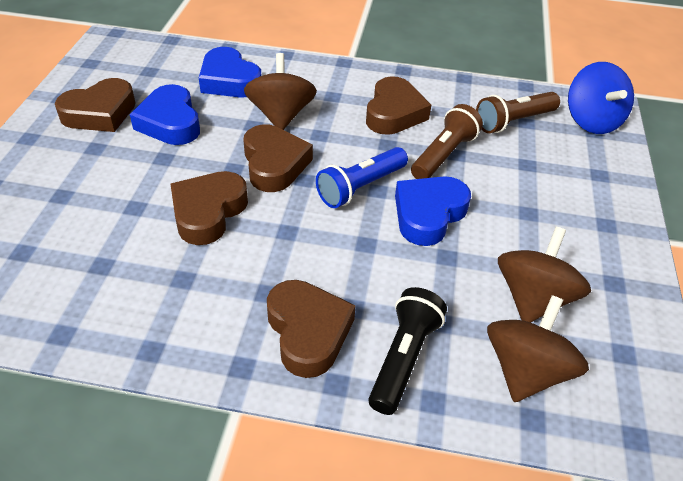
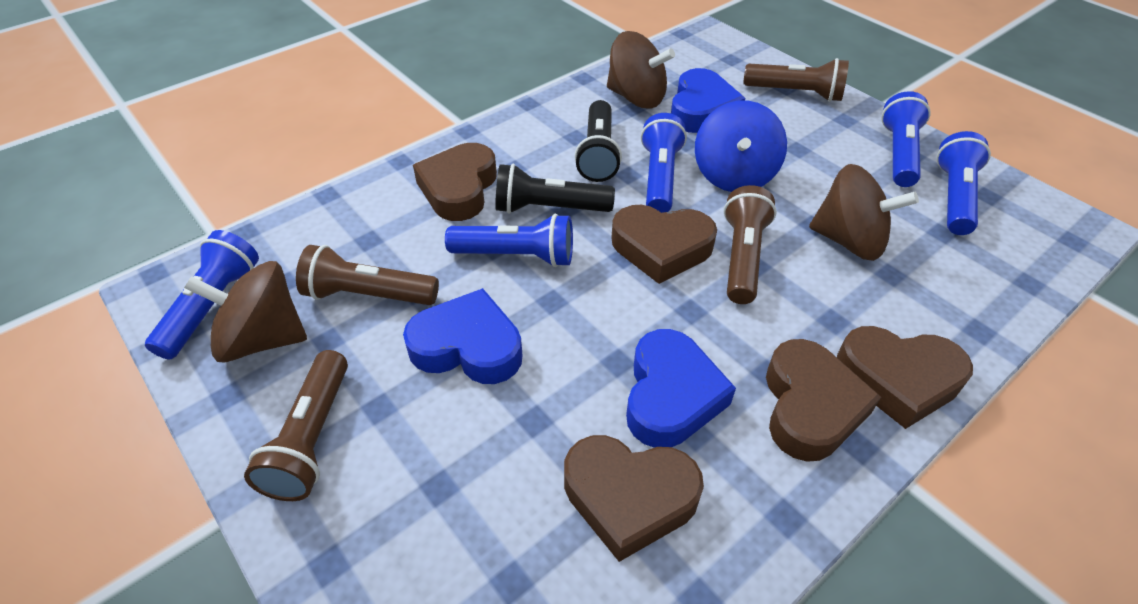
black flashlight: [368,287,447,415] = 1 -> [495,164,615,214] [575,100,622,182] = 2
blue flashlight: [316,147,408,208] = 1 -> [145,230,259,359] [445,214,573,267] [641,113,687,213] [881,91,931,187] [936,131,991,235] = 5
brown flashlight: [411,104,483,179] [476,92,560,133] = 2 -> [244,350,348,501] [296,245,439,305] [724,185,777,304] [743,58,849,102] = 4

